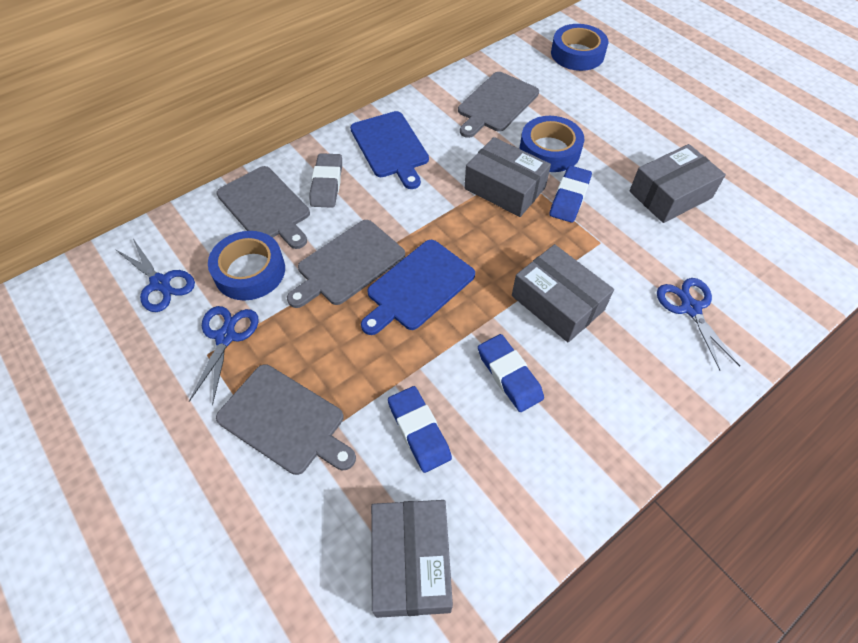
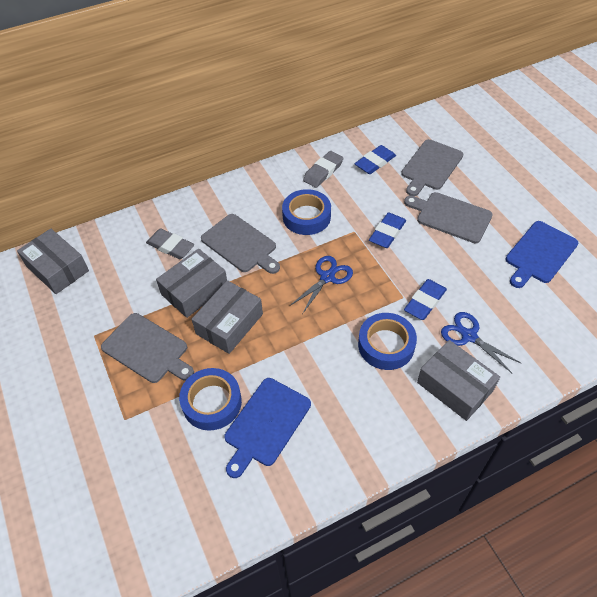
blue scissors: [115,239,195,312] [189,306,259,405] [657,278,740,371] = 3 -> [290,256,353,314] [441,312,522,374] = 2
grey eraser: [309,153,342,208] = 1 -> [146,228,195,259] [303,151,344,188] = 2

